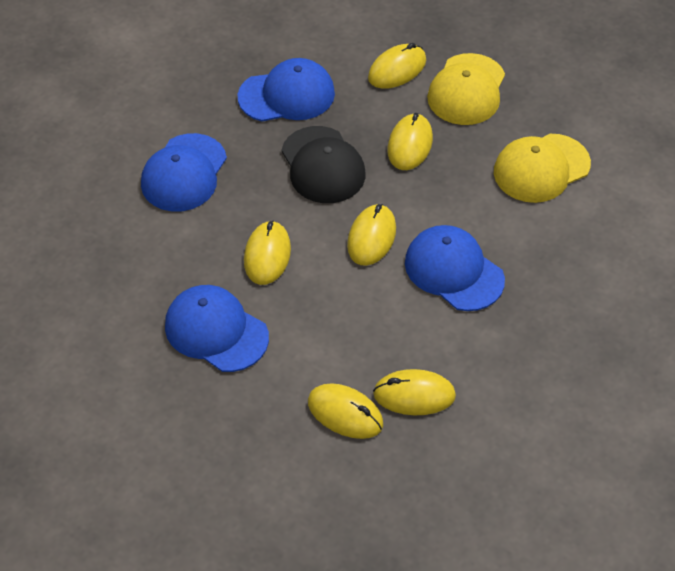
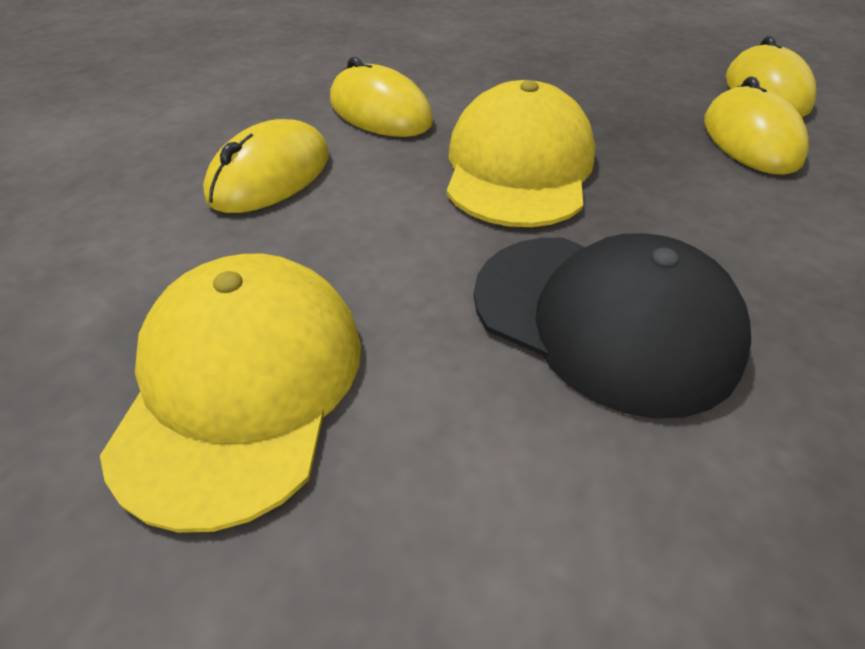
blue cap: [141,133,227,212] [165,285,269,372] [238,58,335,122] [405,225,505,311] = 4 -> none = 0
yellow mouse: [244,220,291,285] [308,383,383,439] [347,204,396,266] [368,43,426,89] [373,369,456,415] [387,113,433,170] = 6 -> [203,119,329,213] [330,57,433,137] [704,76,809,175] [726,36,816,117] = 4

